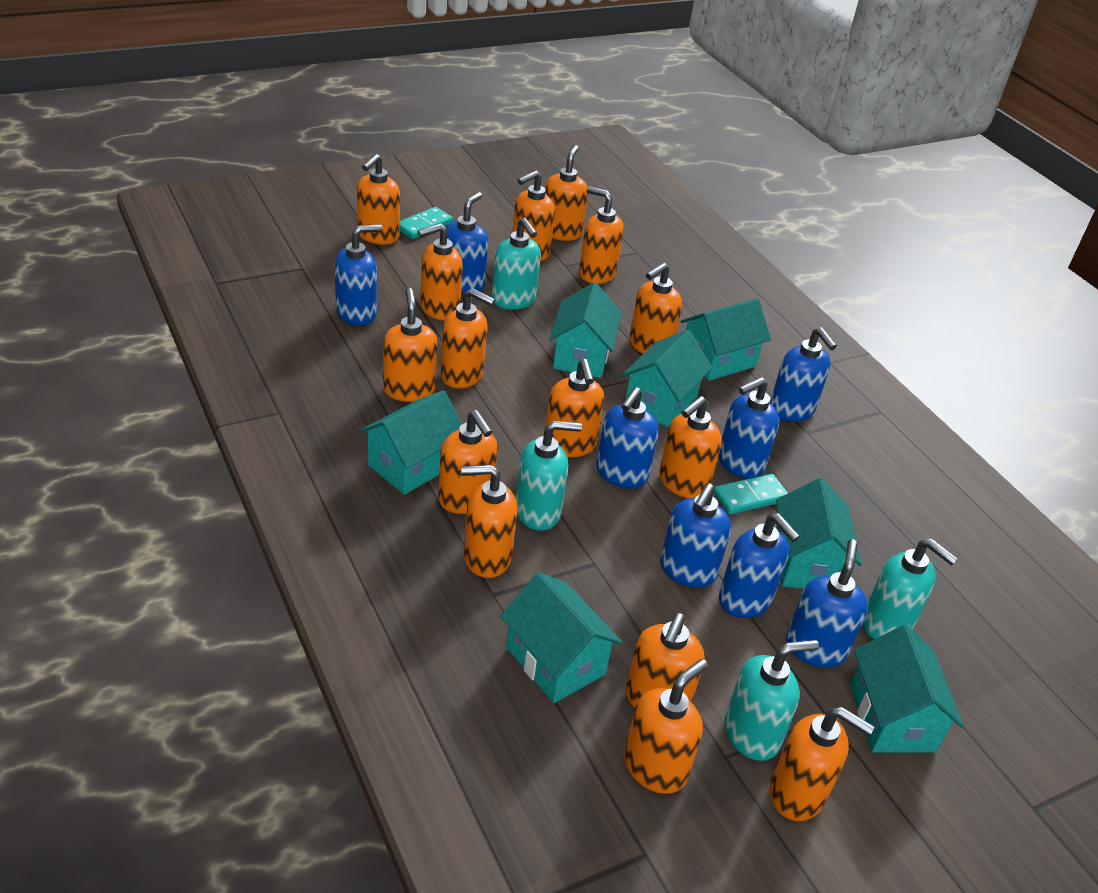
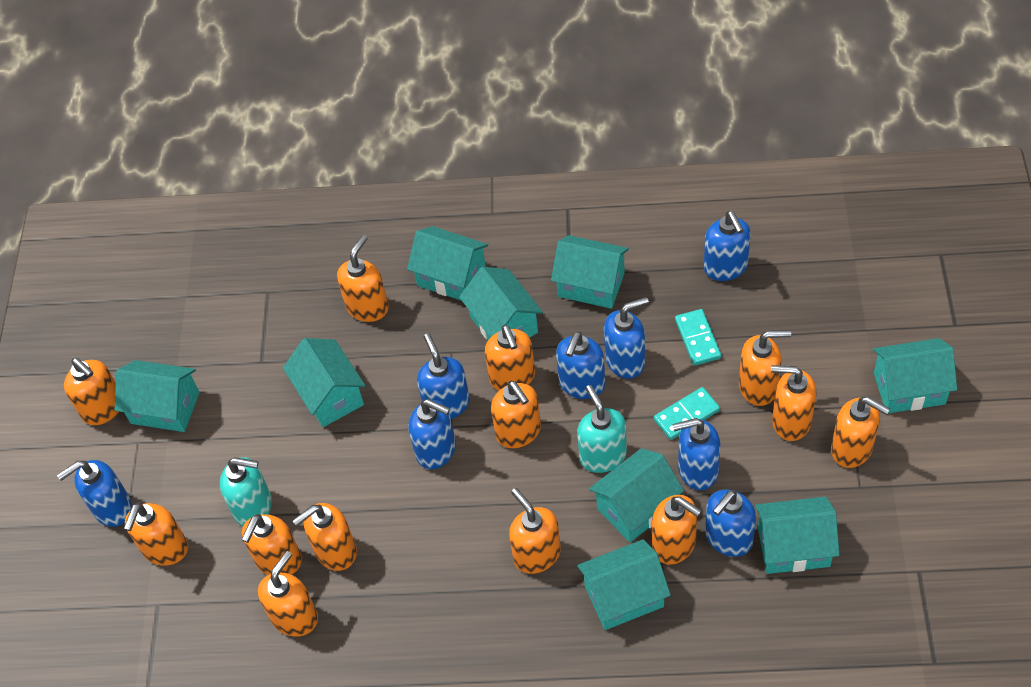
orange soap dispenser: [357,154,400,245] [383,288,438,402] [418,223,463,321] [438,410,498,514] [441,288,495,389] [461,465,517,578] [512,170,555,261] [545,145,588,241] [545,359,604,457] [579,186,624,284] [624,659,708,794] [626,613,704,708] [629,262,682,354] [659,396,722,498] [770,707,875,821] = 15 -> [64,358,119,425] [124,502,188,566] [241,514,302,575] [258,551,318,637] [293,503,357,571] [337,235,389,322] [485,325,535,391] [491,381,541,448] [509,488,561,574] [652,495,702,565] [739,330,791,406] [771,365,816,441] [831,397,890,468] = 13
turquoise house: [360,390,462,495] [500,572,622,703] [550,282,622,378] [622,330,712,428] [681,299,771,381] [776,478,862,589] [850,625,964,752] = 7 -> [115,360,199,432] [283,338,366,427] [407,226,488,301] [459,267,543,340] [551,235,629,309] [577,539,671,630] [589,448,684,542] [755,497,840,574] [873,338,957,413] = 9
turquoise soap dispenser: [491,218,541,310] [516,421,582,531] [724,640,819,761] [863,539,958,639] = 4 -> [220,457,272,526] [577,385,627,473] = 2

